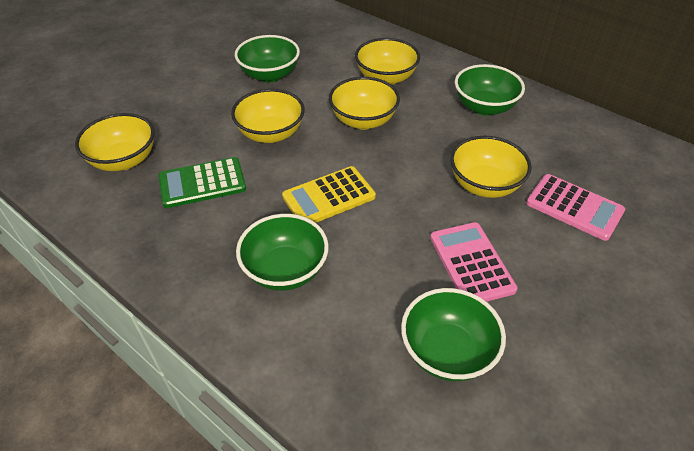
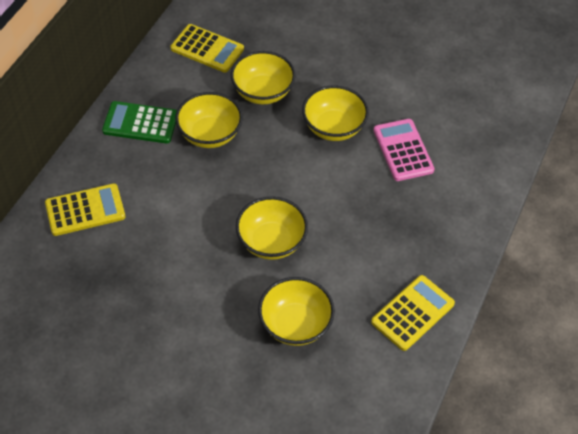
green bowl: [235,35,300,82] [236,214,329,291] [401,288,506,381] [455,64,525,116] = 4 -> none = 0
pink calculator: [430,222,518,302] [526,174,625,241] = 2 -> [373,119,435,181] = 1
yellow calculator: [282,166,376,223] = 1 -> [45,184,125,236] [171,24,244,73] [371,275,455,351] = 3

